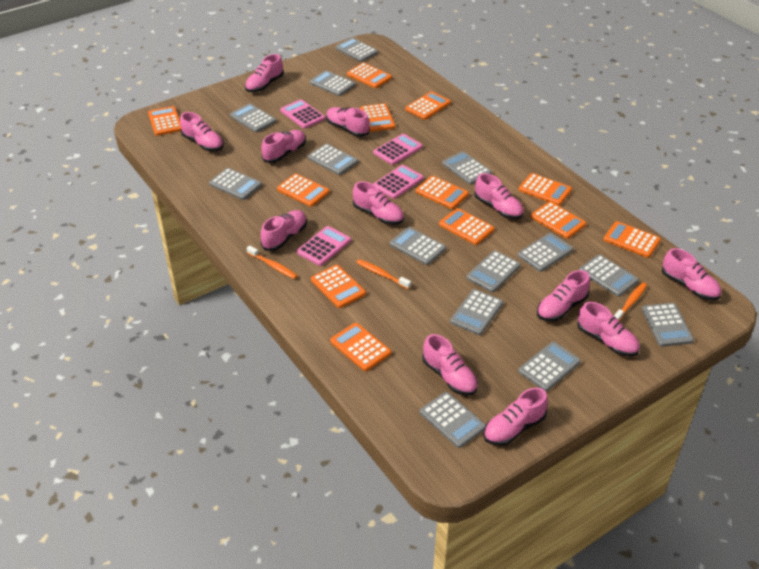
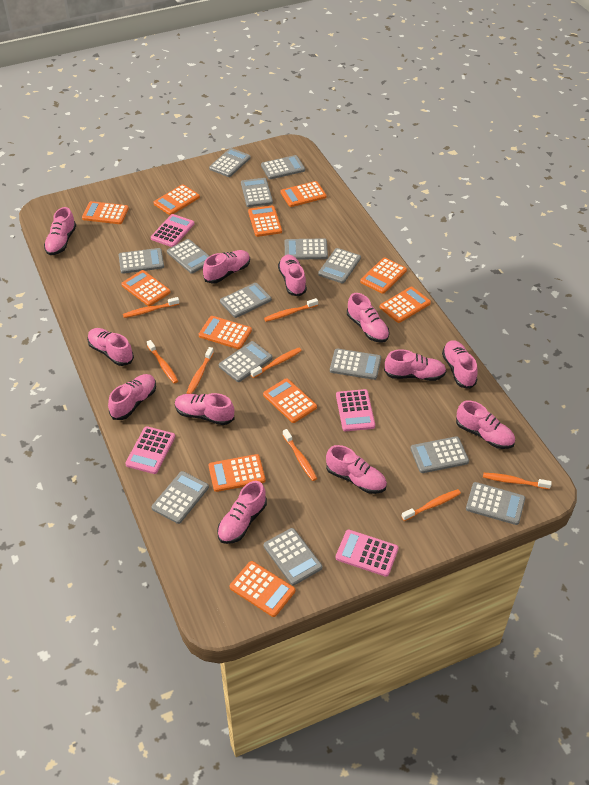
orange calculator: [148,106,181,136] [277,174,330,207] [311,265,366,308] [330,323,391,371] [347,63,392,88] [360,103,395,132] [405,91,451,120] [416,176,469,209] [439,208,494,245] [518,173,572,205] [531,202,586,239] [603,221,661,258] = 12 -> [82,201,129,224] [121,270,171,306] [153,184,200,215] [199,316,252,349] [208,454,265,492] [229,561,295,617] [248,206,282,237] [263,378,317,423] [281,181,327,207] [360,257,407,294] [380,287,431,323] = 11
orange toothbrush: [247,245,297,279] [356,259,411,289] [614,283,647,321] = 3 -> [123,297,179,318] [147,340,178,384] [187,347,214,394] [251,348,302,378] [264,298,318,322] [283,429,317,481] [402,489,461,521] [483,473,552,490] = 8

